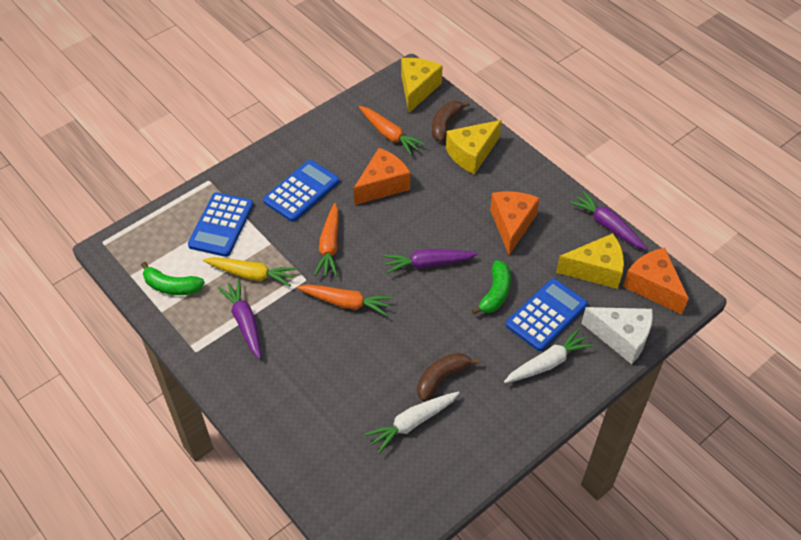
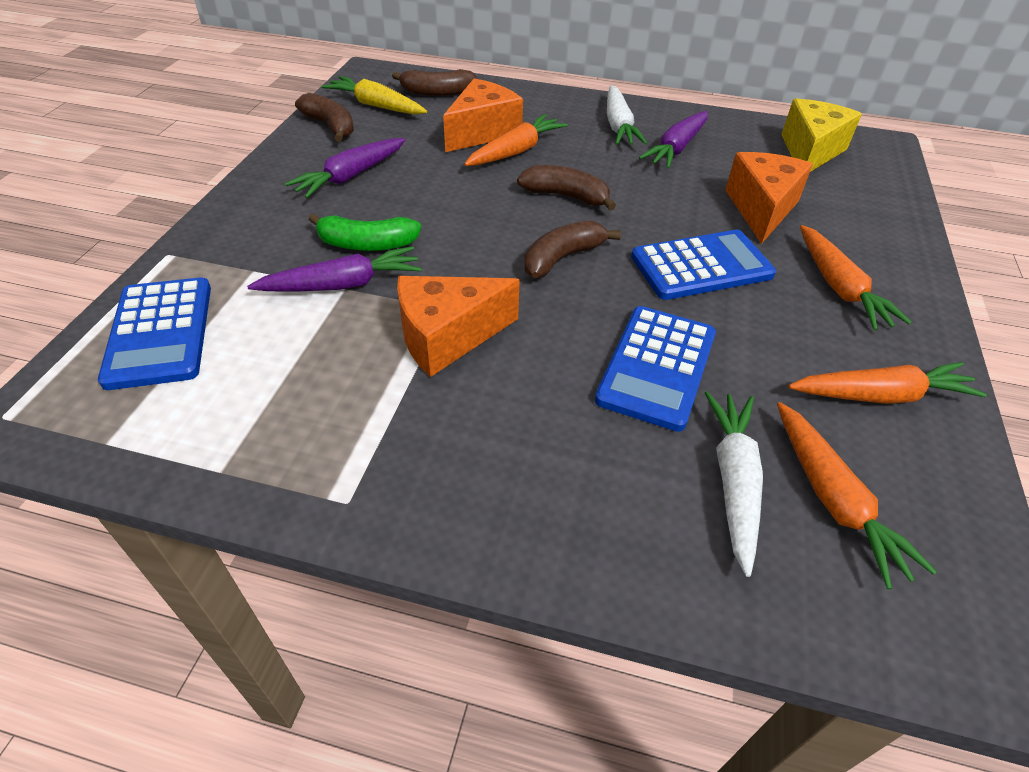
brown banana: [417,352,479,402] [432,101,470,142] = 2 -> [295,93,354,142] [392,69,477,96] [517,165,616,211] [524,221,621,278] = 4
green banana: [141,262,205,295] [472,260,511,314] = 2 -> [309,214,421,251] = 1
orange carrot: [297,285,393,316] [314,203,339,277] [359,106,425,155] = 3 -> [464,114,568,166] [777,402,937,589] [788,362,987,404] [800,225,912,331] = 4
white cheese: [581,307,653,364] = 1 -> none = 0
yellow cheese: [401,58,443,113] [446,120,502,174] [556,233,624,289] = 3 -> [781,99,862,172] = 1

